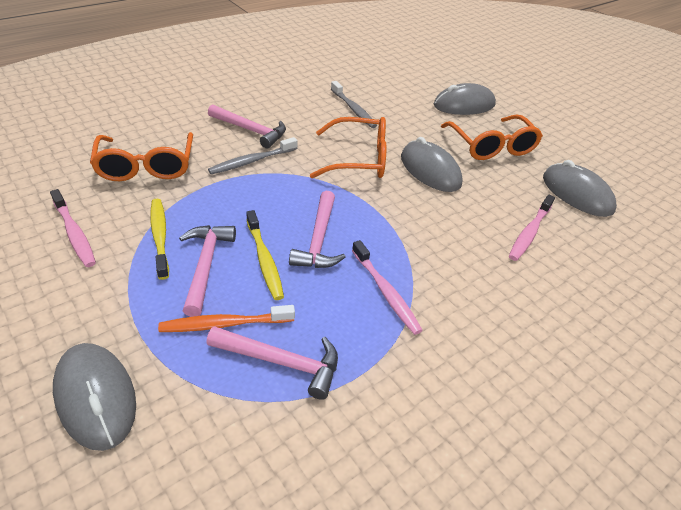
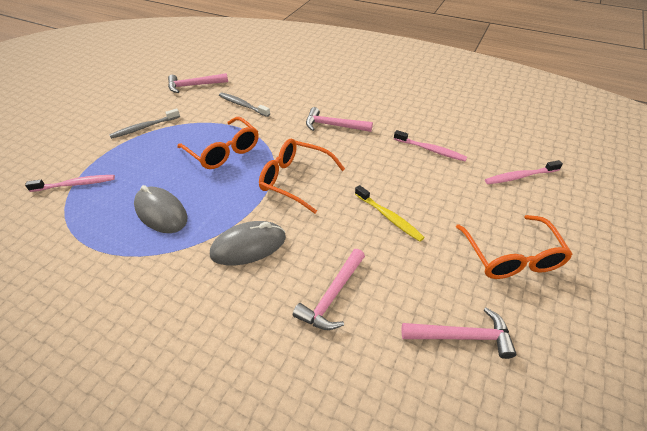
grey mouse: [53,343,136,451] [401,137,463,192] [433,83,496,115] [543,160,617,217] = 4 -> [134,185,187,233] [210,221,286,266] = 2
orange toothbrush: [158,305,295,332] = 1 -> none = 0
yellow toothbrush: [150,199,169,280] [246,210,284,300] = 2 -> [355,185,425,242] = 1

